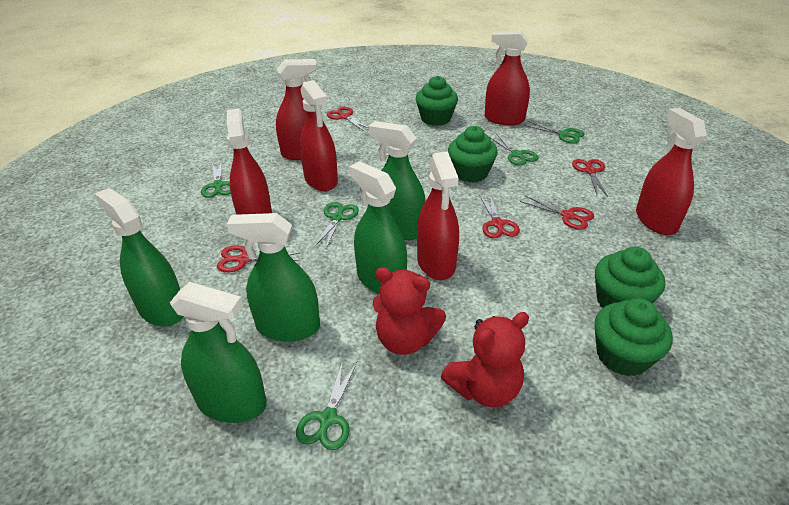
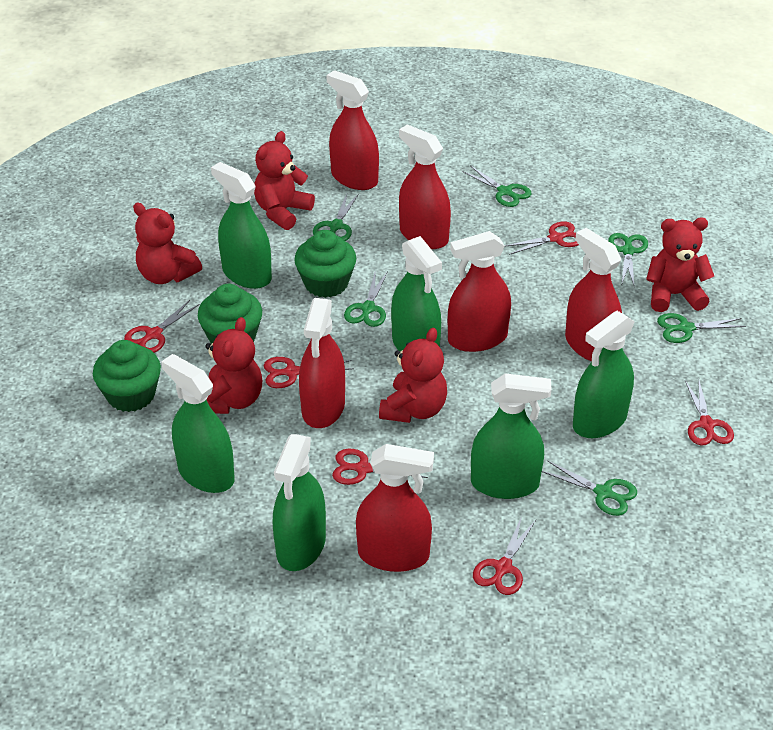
green cupcake: [416,76,458,126] [448,126,498,183] [594,298,673,376] [595,247,665,308] = 4 -> [93,340,161,412] [198,284,262,344] [294,230,356,298] = 3
green scissors: [201,161,231,198] [296,361,357,450] [314,202,359,248] [490,134,539,166] [524,121,585,144] = 5 -> [313,194,359,241] [344,271,388,327] [462,166,532,207] [542,461,637,516] [608,233,648,285] [657,313,746,343] = 6
green spray bottle: [95,188,184,326] [170,282,267,423] [227,213,320,342] [349,161,407,294] [368,121,425,240] = 5 -> [161,354,235,493] [211,162,272,289] [273,434,326,571] [391,236,442,352] [471,373,551,499] [573,311,635,438] = 6
red scissors: [217,245,300,272] [326,107,368,131] [479,194,520,238] [520,195,594,230] [572,159,608,197] = 5 -> [124,300,200,353] [264,357,354,388] [332,449,428,485] [473,516,536,595] [505,222,579,255] [685,378,734,446] = 6
red teddy bear: [373,267,446,355] [441,312,529,407] = 2 -> [133,203,202,284] [205,317,262,414] [254,131,315,230] [379,328,447,423] [646,218,714,312] = 5

